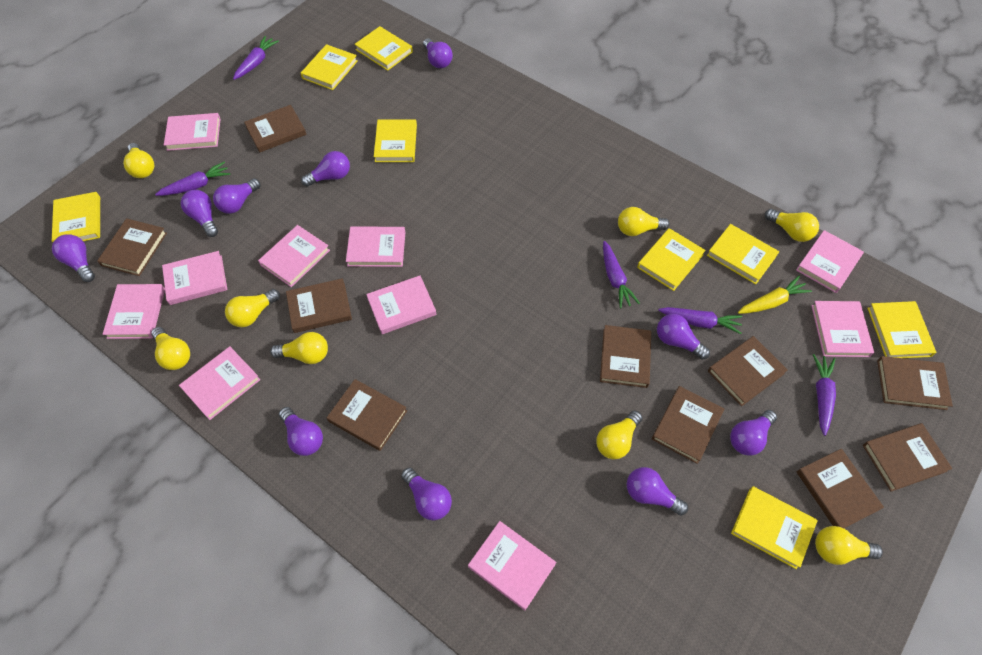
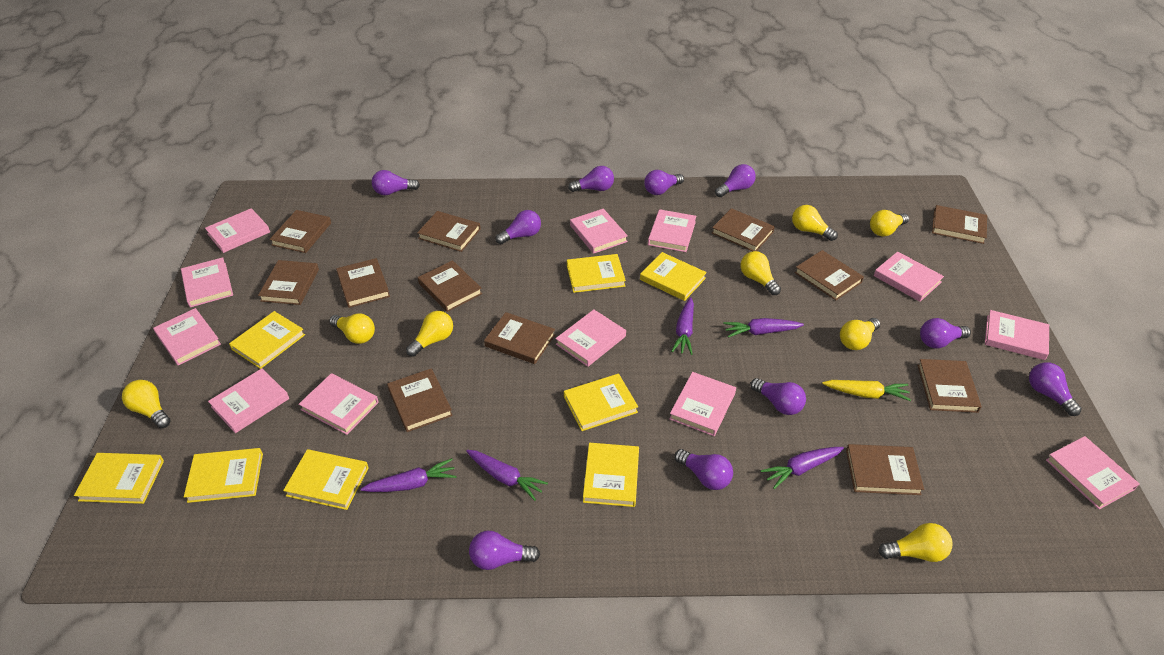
brown book: [97,218,167,276] [244,105,306,153] [286,278,352,333] [327,379,407,451] [600,325,651,388] [652,386,724,464] [708,336,788,406] [797,449,884,528] [863,423,952,492] [877,356,953,410] = 10 -> [258,260,319,305] [270,210,331,253] [336,258,390,308] [387,368,453,432] [417,211,481,252] [418,260,482,312] [484,312,555,364] [711,208,775,251] [795,250,864,300] [846,444,924,495] [917,359,982,413] [932,205,987,244] = 12
pink book: [103,284,165,339] [162,251,227,305] [164,113,221,151] [179,346,260,420] [258,225,330,287] [346,226,405,267] [366,276,437,334] [468,521,556,611] [796,230,864,293] [811,301,874,357] = 10 -> [153,308,221,366] [181,257,233,308] [205,208,270,253] [208,368,289,433] [299,373,379,435] [555,310,626,367] [570,209,628,254] [648,209,696,252] [669,372,736,436] [874,251,944,302] [985,310,1049,360] [1046,436,1139,510] = 12

